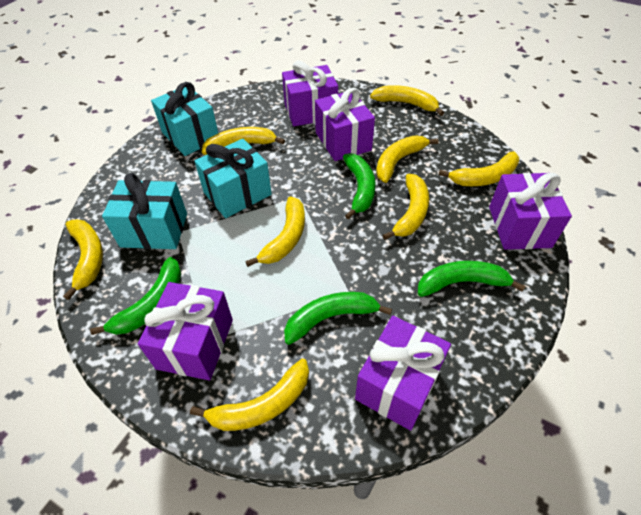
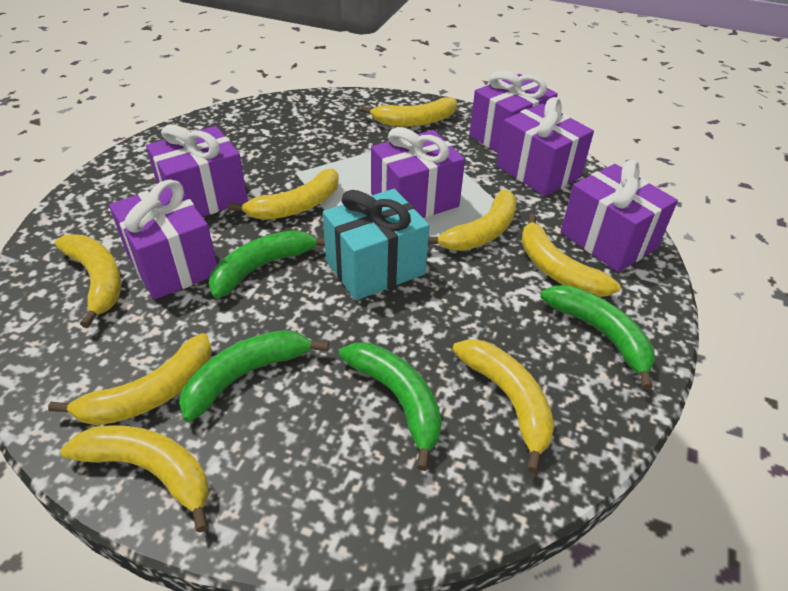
purple gift: [138,282,233,380] [282,61,338,126] [315,88,375,161] [355,316,451,431] [489,173,572,250] = 5 -> [109,179,217,300] [146,124,248,217] [371,127,465,218] [469,71,558,153] [497,97,594,196] [561,160,678,272] = 6
turquoise gift: [102,173,187,249] [151,82,218,156] [195,139,272,218] = 3 -> [323,189,430,300] = 1

